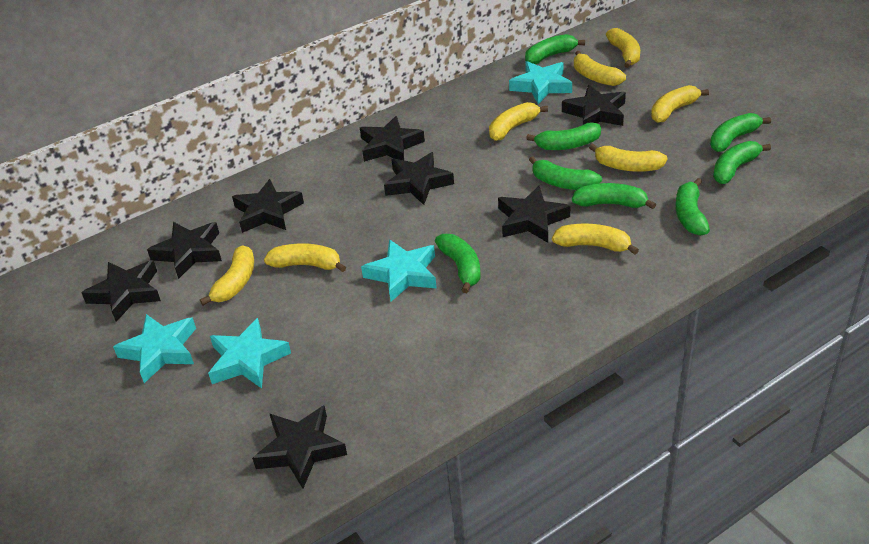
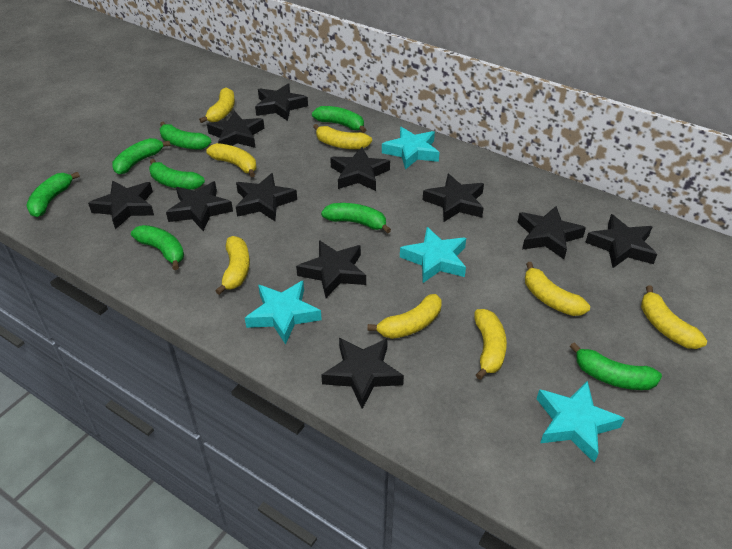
black star: [82,260,161,322] [147,222,222,279] [232,179,304,233] [252,406,347,489] [360,116,425,162] [384,152,454,205] [498,186,570,243] [562,85,626,126] = 8 -> [88,181,154,229] [166,181,233,231] [207,111,264,148] [236,173,297,221] [255,83,308,121] [296,240,366,298] [321,338,404,409] [330,147,390,191] [423,174,484,222] [517,206,586,259] [585,214,657,268] = 11

